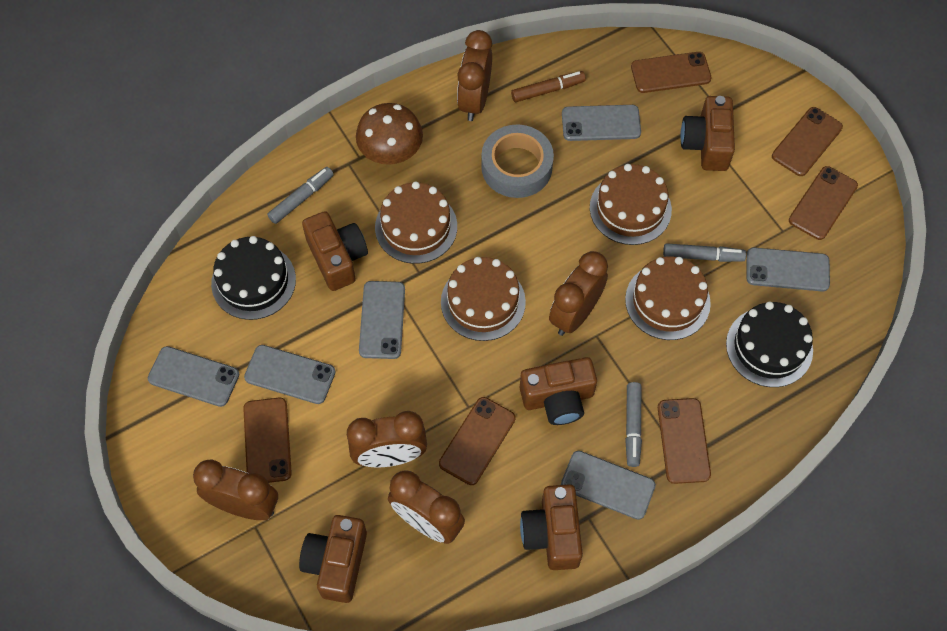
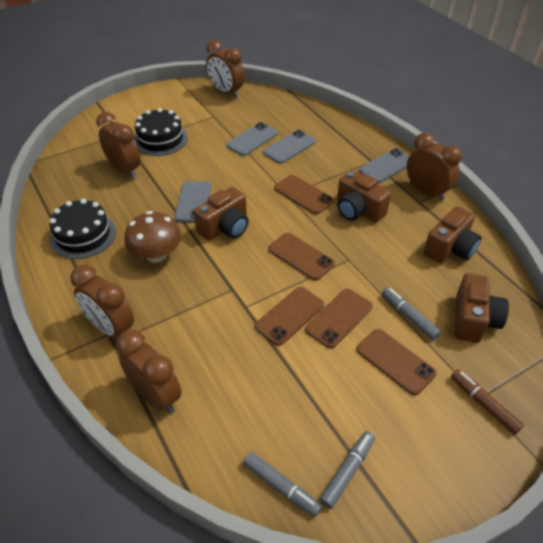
brown cake: [375,182,457,264] [441,257,526,341] [590,164,672,245] [625,256,711,340] = 4 -> none = 0
brown camera: [299,515,367,603] [302,211,368,291] [520,357,597,425] [520,484,583,570] [680,96,735,171] = 5 -> [194,187,249,241] [337,171,391,223] [424,206,482,264] [455,273,509,343] = 4
brown phone: [243,398,292,483] [439,397,516,485] [631,52,711,93] [658,398,711,484] [772,107,843,176] [789,166,858,240] = 6 -> [255,287,324,346] [268,233,335,281] [274,175,334,214] [305,289,373,348] [356,329,437,395] = 5
grey phone: [148,346,239,407] [244,345,336,404] [359,281,405,359] [561,451,656,520] [562,105,641,141] [746,247,830,292] = 6 -> [174,181,212,223] [226,122,278,156] [263,130,316,164] [359,148,409,184] = 4
grey tape: [481,125,554,198] = 1 -> none = 0

